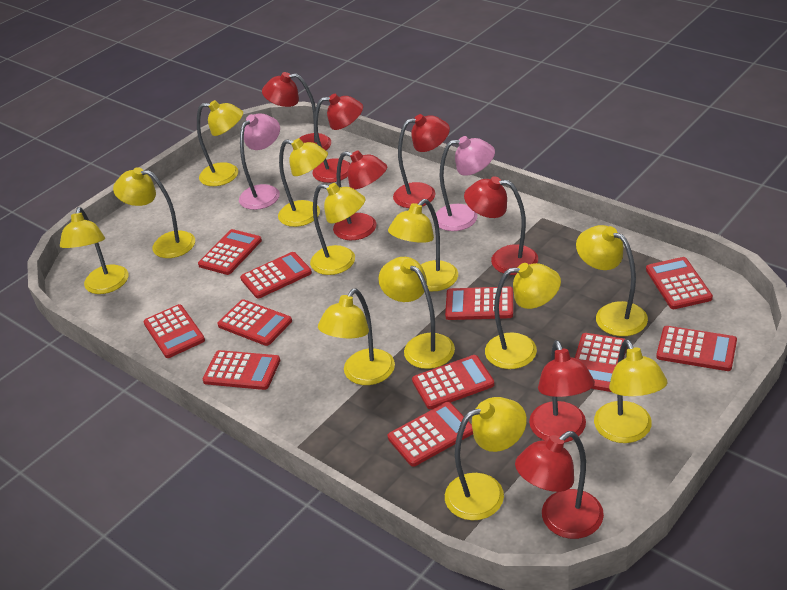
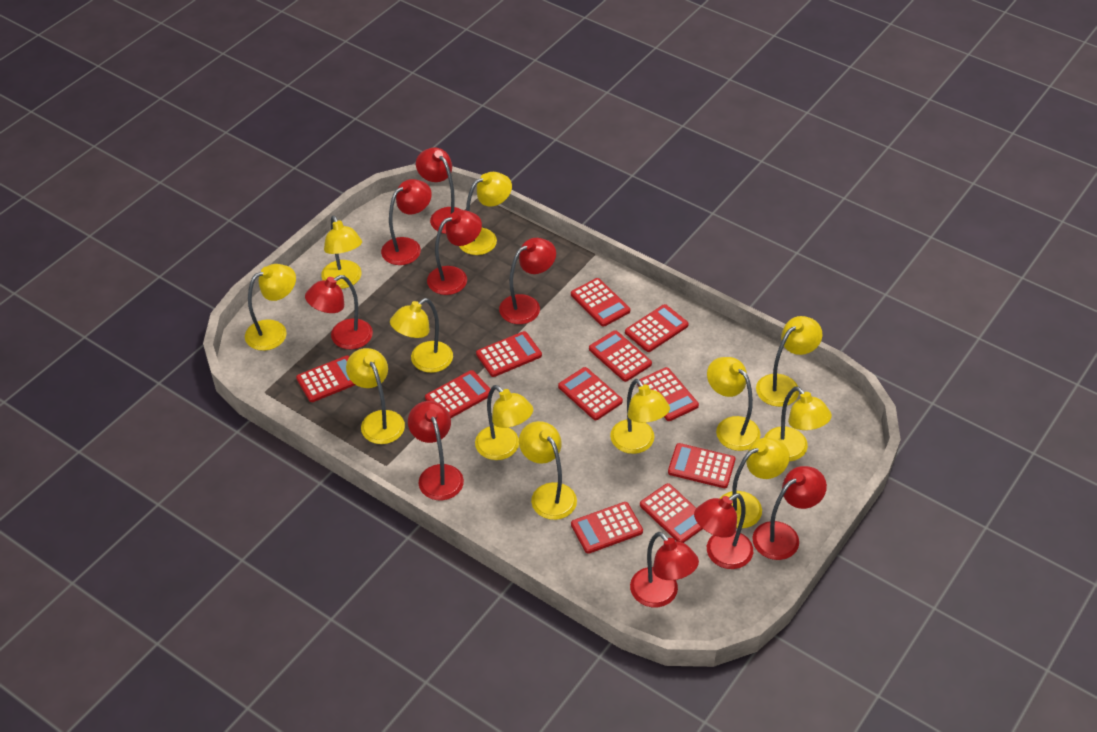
pink lamp: [239,113,280,210] [436,136,495,231] = 2 -> none = 0
red lamp: [262,72,331,150] [313,94,363,183] [333,150,387,240] [393,114,450,208] [464,176,538,275] [515,431,604,539] [529,340,595,443] = 7 -> [305,275,373,349] [381,179,432,265] [408,401,464,500] [416,147,462,234] [427,210,482,295] [499,238,556,324] [630,532,699,607] [694,493,753,569] [753,466,827,560] = 9

